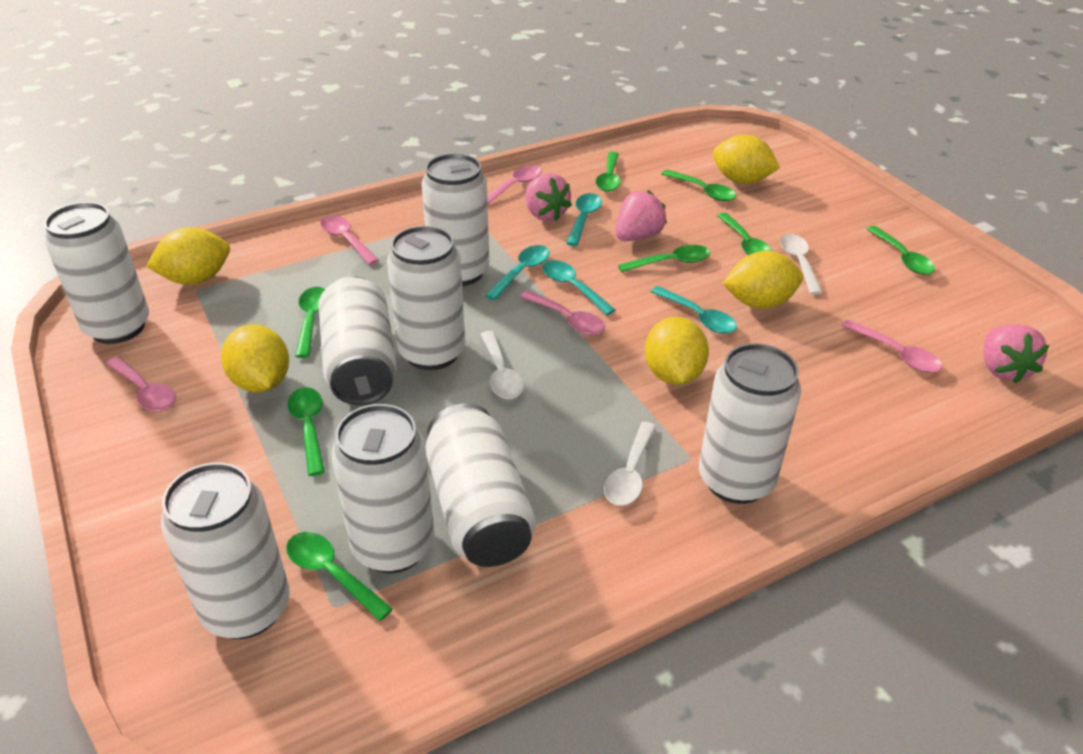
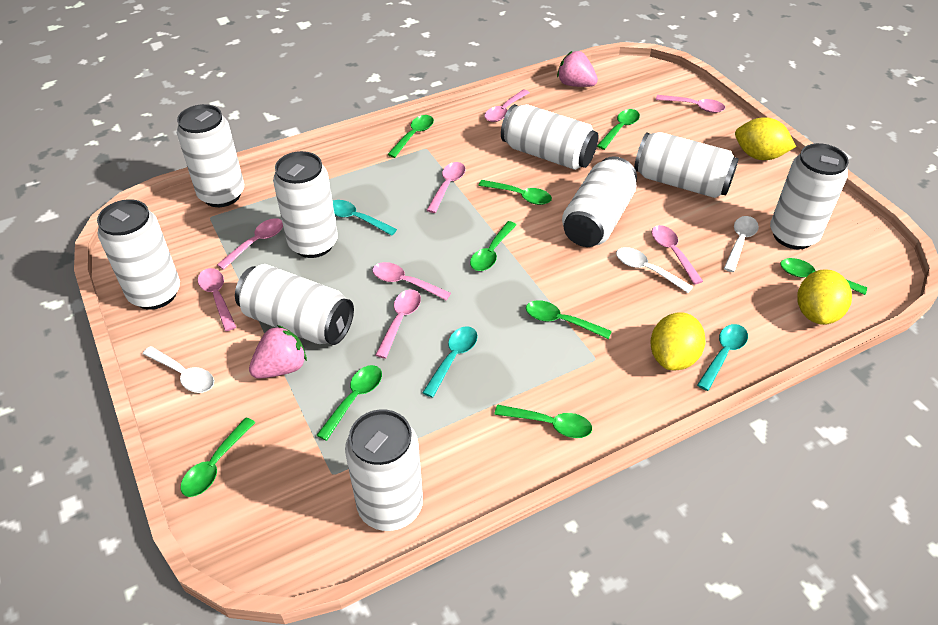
green spoon: [286,532,393,621] [287,387,325,476] [295,287,325,358] [596,152,621,192] [618,245,710,272] [661,169,736,201] [717,213,772,255] [867,226,935,275] = 8 -> [180,418,256,497] [317,365,382,441] [387,115,434,158] [470,221,516,271] [478,180,552,205] [494,405,592,438] [526,300,612,339] [597,109,640,150] [780,258,867,295] = 9
pink spoon: [105,356,176,411] [321,216,379,265] [487,165,542,204] [520,290,605,335] [841,320,942,373] = 5 -> [198,268,236,331] [217,218,283,270] [372,262,451,300] [376,289,421,359] [426,162,465,213] [485,89,530,122] [651,225,703,285] [656,95,725,113] = 8
pink strawberry: [525,173,572,221] [616,190,667,241] [984,324,1049,383] = 3 -> [249,325,307,379] [557,51,598,87] = 2
turquoise spoon: [485,245,550,300] [542,260,615,315] [566,193,602,246] [650,286,737,334] = 4 -> [333,200,397,236] [422,326,478,398] [697,324,748,391] = 3
white can: [44,202,149,344] [161,463,289,639] [319,276,397,405] [331,404,434,573] [387,226,465,370] [422,153,489,286] [425,403,536,567] [699,343,801,504] = 8 -> [97,199,180,310] [177,104,244,207] [235,264,354,345] [273,151,338,258] [345,409,423,531] [501,104,598,170] [562,156,637,247] [634,132,739,198] [770,143,849,249] = 9
yellow lemon: [146,227,230,285] [221,324,289,393] [645,316,709,385] [713,135,780,184] [722,251,803,309] = 5 -> [650,313,705,370] [735,117,796,160] [797,269,852,325] = 3

